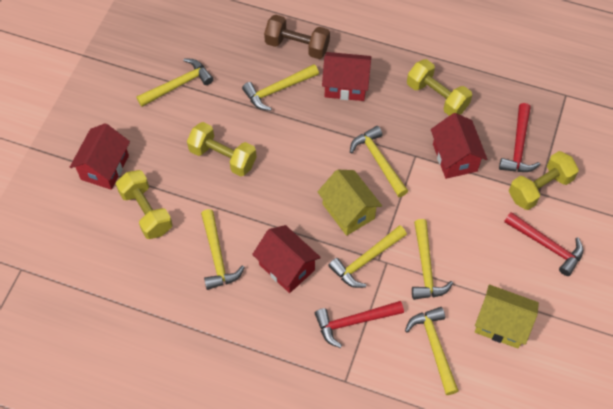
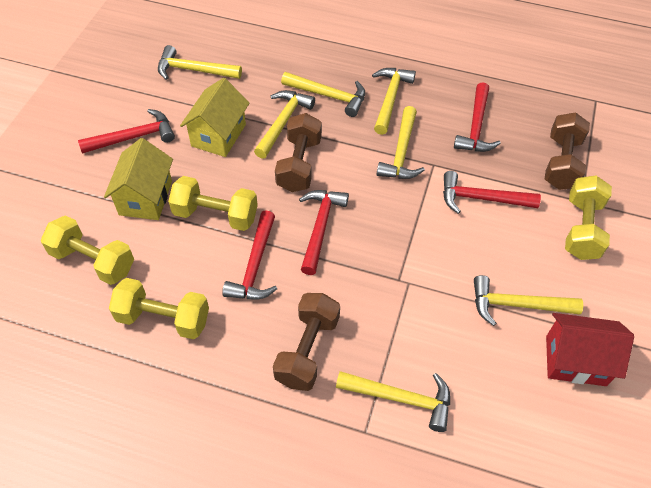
brown dumbbell: [264,15,330,59] = 1 -> [273,293,340,391] [275,113,322,192] [545,112,590,190] = 3
red hammer: [315,301,404,348] [499,103,540,172] [504,212,583,276] = 3 -> [78,109,175,154] [222,210,277,299] [299,190,349,275] [443,171,541,214] [454,82,501,152] = 5
red house: [70,123,130,190] [252,225,321,293] [322,52,371,101] [431,113,487,179] = 4 -> [546,313,634,386] = 1

